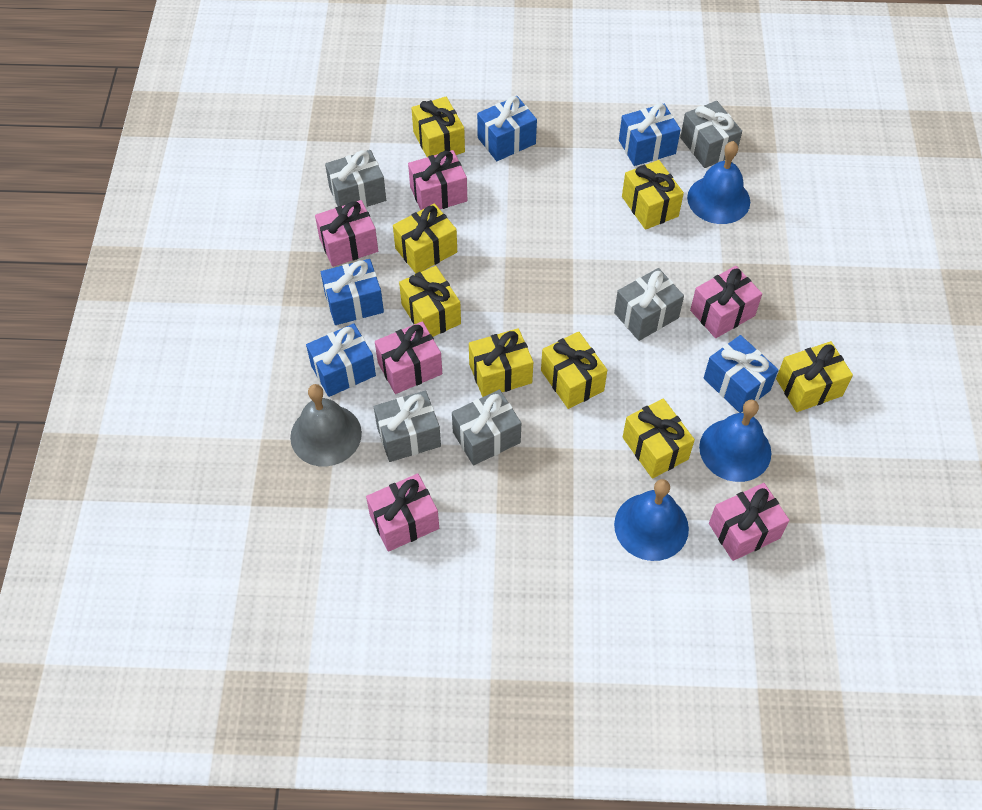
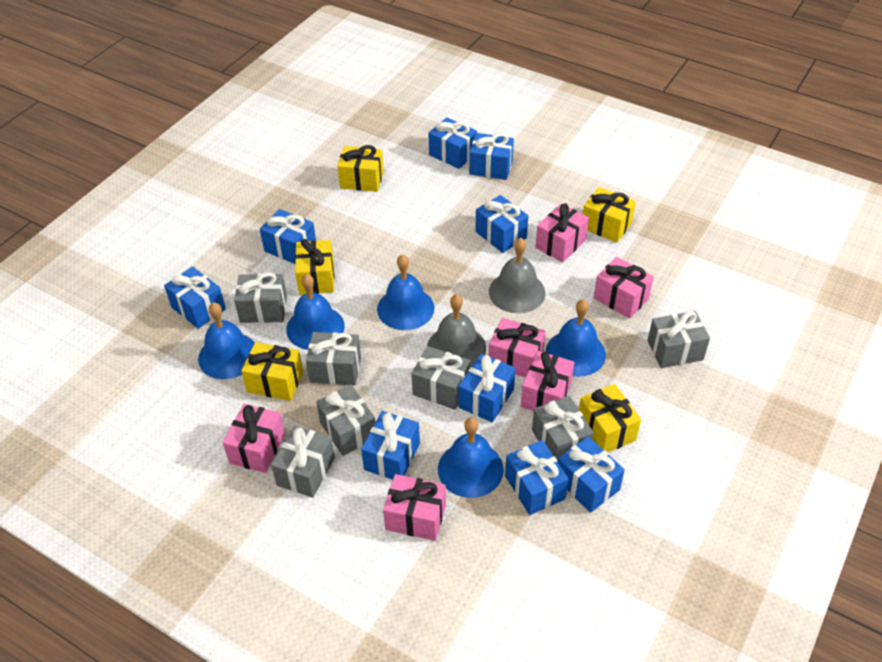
blue bell: [614,479,689,561] [687,141,750,224] [699,400,771,482] = 3 -> [198,302,255,379] [286,274,345,350] [377,254,434,330] [438,418,504,498] [546,299,606,377] = 5
blue gift: [306,323,376,397] [321,259,384,325] [477,96,537,161] [619,103,681,166] [704,335,778,413] = 5 -> [164,266,226,329] [260,209,316,264] [361,411,420,480] [428,117,477,169] [459,353,515,423] [469,133,514,180] [475,195,528,253] [505,440,569,515] [558,437,625,513] = 9
grey bell: [290,384,362,467] = 1 -> [427,294,486,367] [489,238,545,313] = 2
grey gift: [325,150,386,208] [374,391,441,462] [452,390,521,466] [614,268,684,341] [680,101,742,168] = 5 -> [234,272,287,323] [271,426,335,498] [306,332,361,386] [316,384,375,456] [411,346,471,410] [532,396,593,461] [647,311,710,368] = 7
yellow gift: [393,204,457,273] [399,266,461,337] [412,97,465,157] [469,328,533,397] [541,332,607,409] [622,160,684,230] [623,398,695,479] [776,341,853,412] = 8 -> [241,342,303,401] [295,239,334,295] [337,145,384,192] [579,384,641,453] [583,187,636,243] = 5

